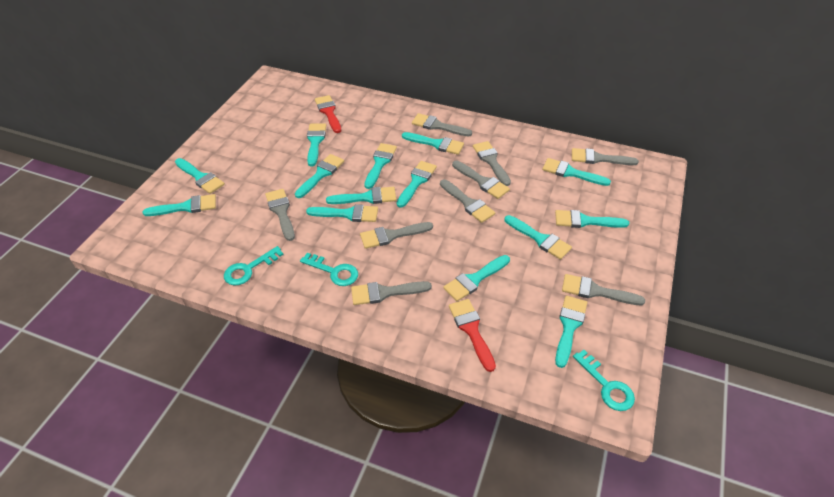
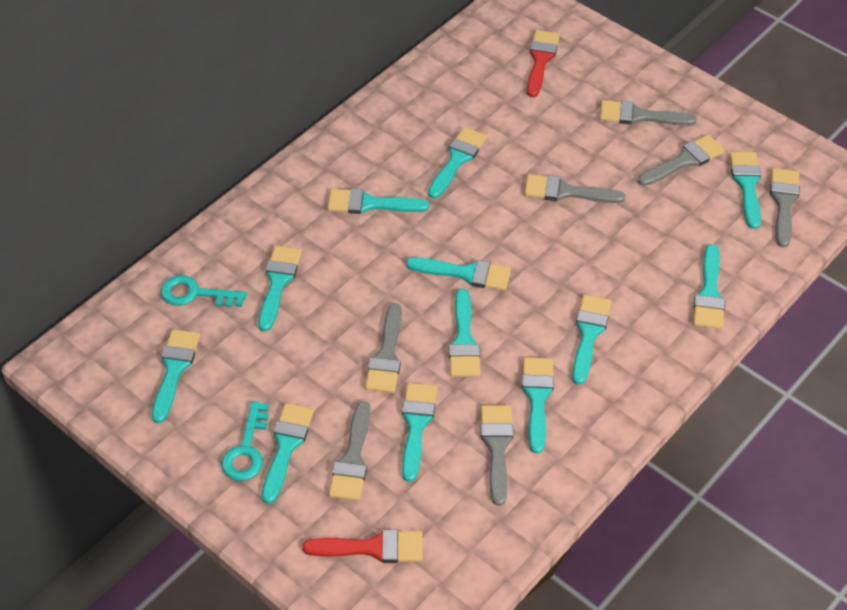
grey brush: [265,189,295,241] [351,281,432,305] [360,222,433,249] [412,113,472,137] [440,179,495,223] [452,161,510,199] [473,141,511,186] [562,274,645,305] [572,148,639,165] = 9 -> [329,401,370,501] [365,303,402,393] [481,405,513,506] [524,174,625,203] [600,100,696,126] [638,135,725,186] [770,168,800,247] = 7
turquoise brush: [142,194,216,216] [175,158,225,194] [295,154,344,198] [306,204,378,222] [307,124,326,166] [326,187,396,204] [364,143,397,189] [397,161,437,208] [402,132,464,155] [443,255,510,301] [505,215,572,260] [542,158,611,186] [555,210,629,228] [555,296,587,368] = 14 -> [152,329,200,423] [258,246,302,332] [262,403,314,504] [328,188,429,214] [402,383,437,482] [406,257,511,290] [428,127,487,199] [449,289,480,377] [522,357,554,454] [572,295,611,385] [693,244,725,329] [730,152,761,229] = 12
turquoise key: [224,246,284,285] [300,253,358,286] [573,350,635,411] = 3 -> [161,275,247,307] [221,401,269,481] = 2

